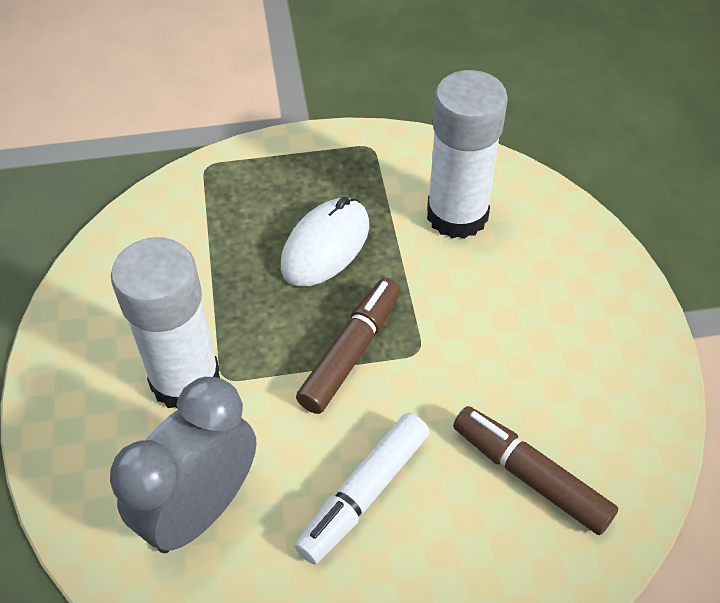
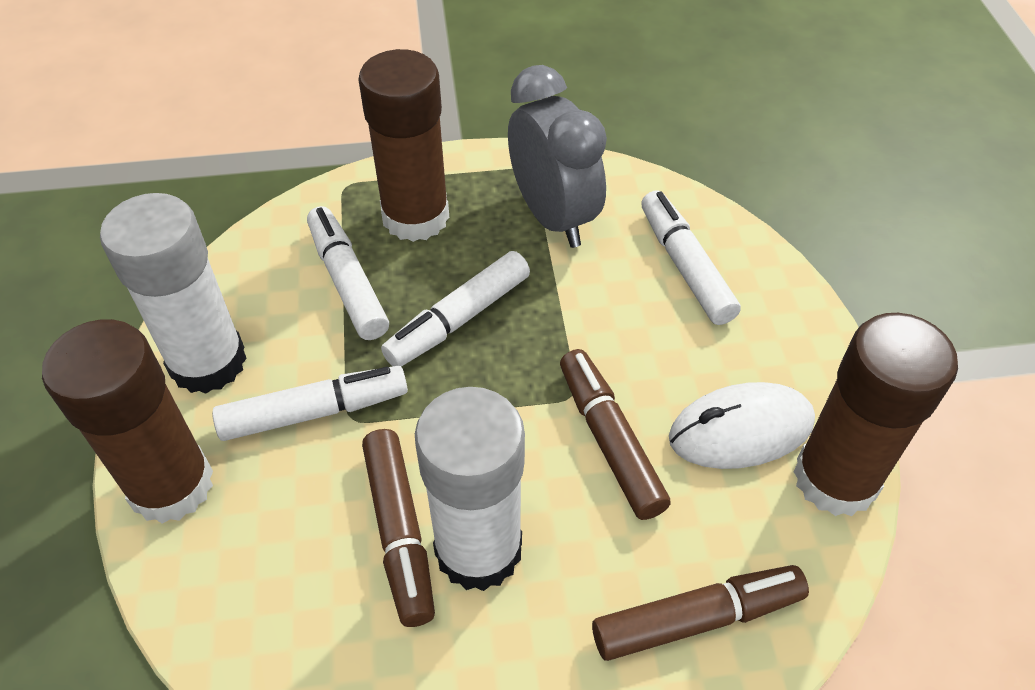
brown glue stick: none = 0 -> [42,319,213,524] [358,49,449,242] [793,313,958,516] = 3
brown marker: [296,278,401,414] [453,406,618,535] = 2 -> [362,429,435,627] [560,349,671,520] [592,565,809,661] = 3
white marker: [295,413,430,565] = 1 -> [212,366,408,441] [307,206,389,340] [381,251,530,367] [641,190,741,325] = 4

